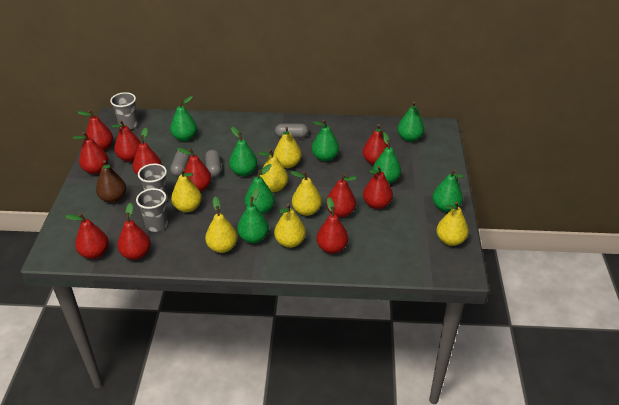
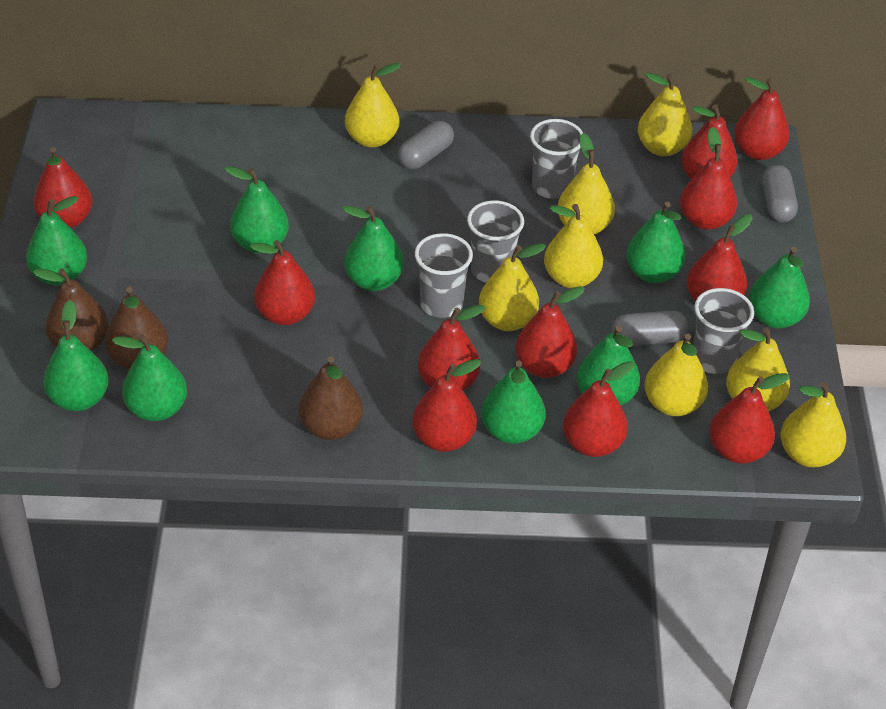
brown pear: [96,160,126,203] = 1 -> [33,268,109,351] [105,287,168,369] [299,356,363,440] = 3
green pear: [170,96,197,141] [229,127,257,176] [237,188,269,243] [245,164,275,214] [312,119,339,161] [373,132,401,184] [397,101,424,142] [432,169,464,212] = 8 -> [26,196,87,286] [43,300,109,411] [112,334,187,421] [224,166,289,253] [342,206,404,291] [481,360,546,444] [577,326,640,406] [626,202,686,283] [749,247,810,329] = 9
grey cup: [110,92,138,129] [136,188,168,232] [138,163,168,201] = 3 -> [415,233,473,318] [467,200,524,283] [530,119,583,199] [693,288,754,374] = 4
yellow pear: [171,169,202,212] [205,197,237,253] [258,149,288,192] [274,127,302,168] [274,204,306,248] [291,171,322,216] [436,201,469,246] = 7 -> [345,63,401,147] [479,244,546,331] [544,204,603,288] [558,133,615,234] [638,72,693,156] [644,334,708,416] [726,328,790,411] [781,382,846,467] = 8

